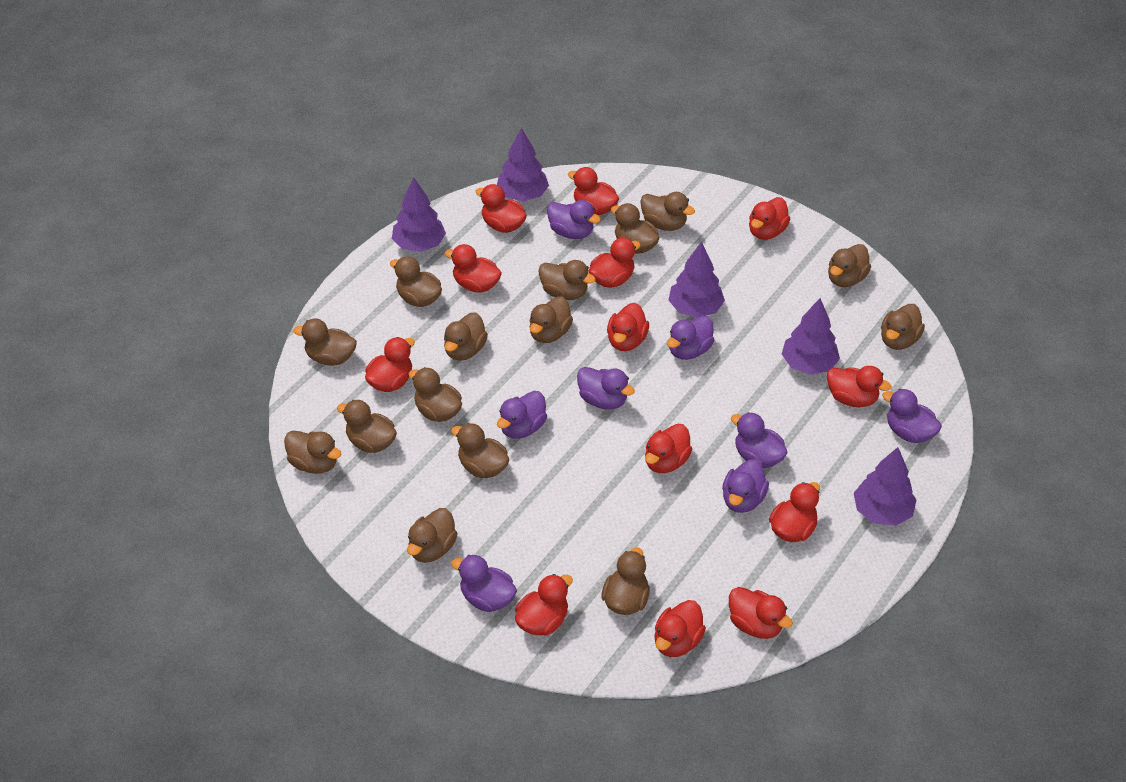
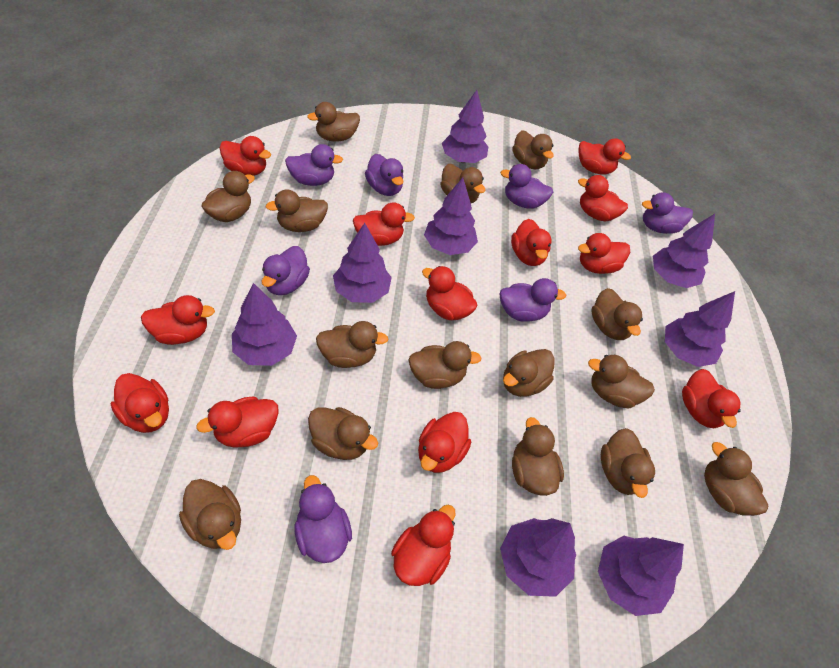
purple duck: [451,555,517,612] [497,391,547,439] [547,200,601,239] [577,367,635,409] [667,315,714,360] [722,459,769,513] [731,412,788,468] [882,389,942,443] = 8 -> [262,246,310,295] [285,144,343,186] [294,475,352,563] [365,154,403,196] [500,164,553,209] [500,278,566,322] [642,192,693,234] = 7
purple tree: [392,178,446,252] [497,128,549,201] [668,242,725,317] [782,298,840,375] [854,447,916,526] = 5 -> [232,283,297,366] [333,223,392,303] [424,178,478,255] [442,90,488,163] [500,518,576,597] [598,536,684,616] [653,214,715,288] [665,291,735,367] = 8

